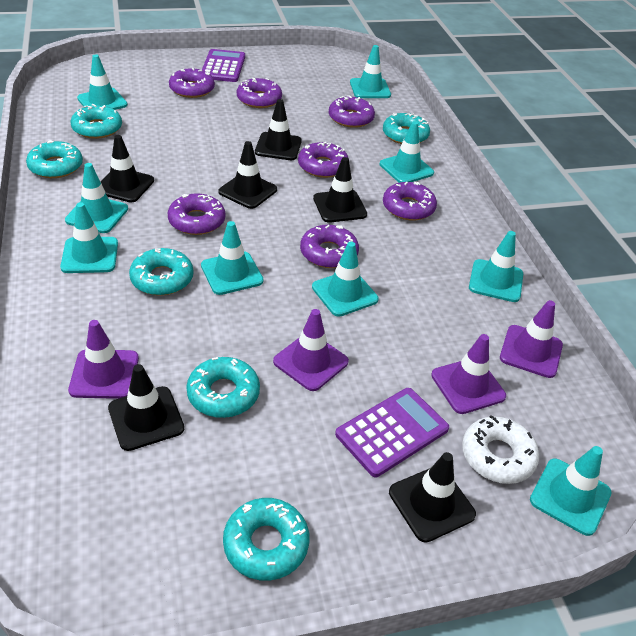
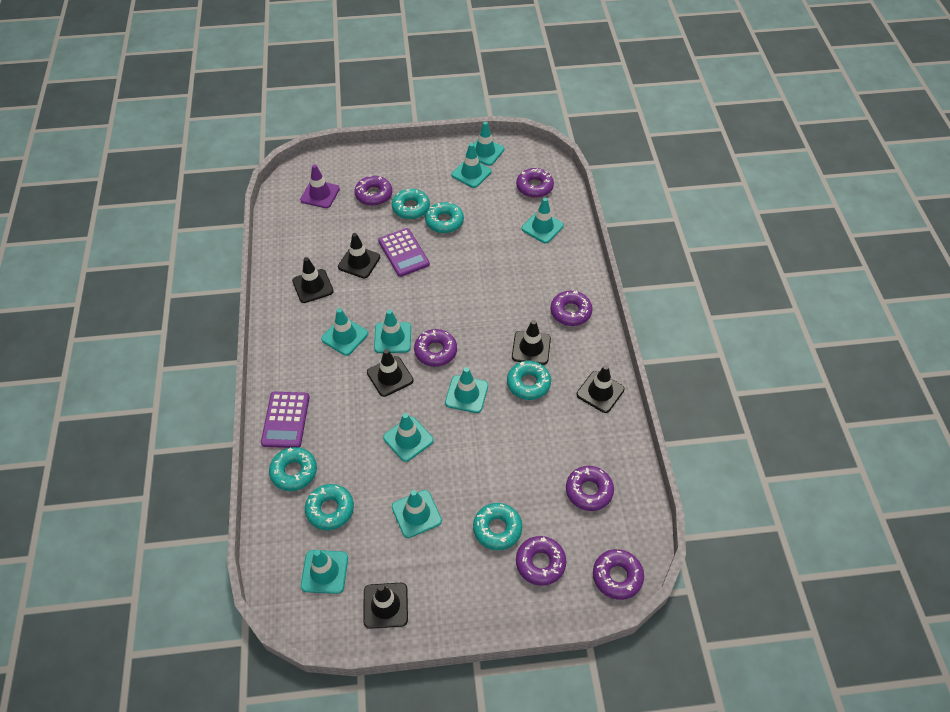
purple traffic cone: [68,320,139,399] [273,309,349,391] [431,334,506,414] [500,300,563,378] = 4 -> [300,164,340,208] = 1
white donut: [462,415,539,484] = 1 -> none = 0

